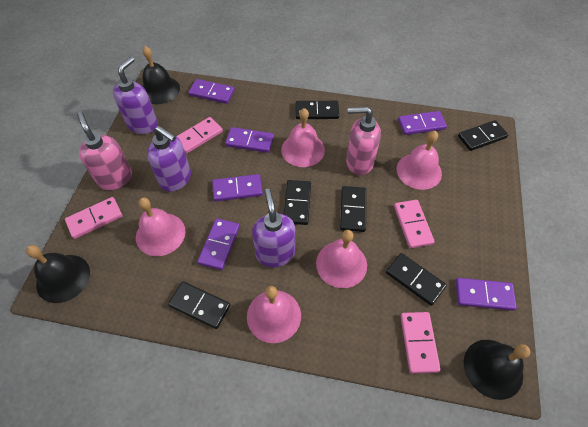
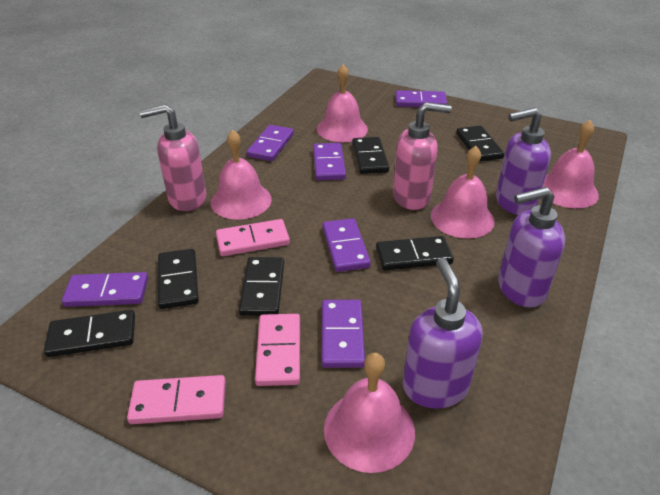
black bell: [26,245,90,303] [143,46,180,104] [464,340,530,400] = 3 -> none = 0
pink domino: [65,197,123,239] [176,117,223,154] [394,200,435,248] [400,312,441,373] = 4 -> [127,375,226,424] [216,219,290,256] [255,314,300,386] = 3

